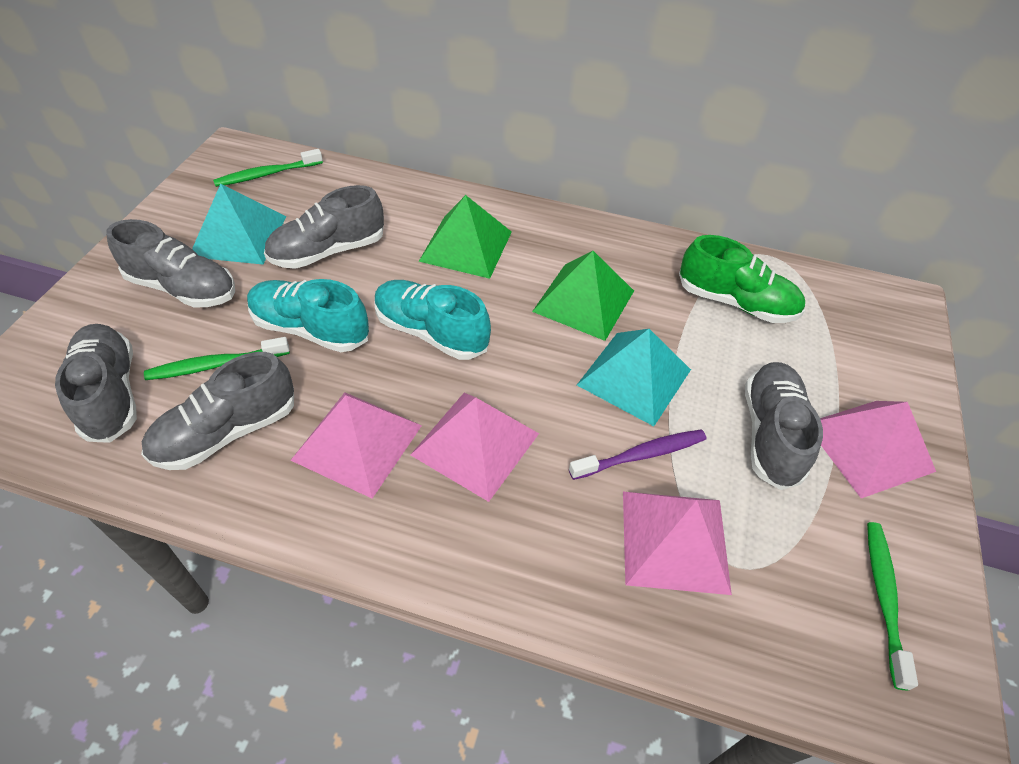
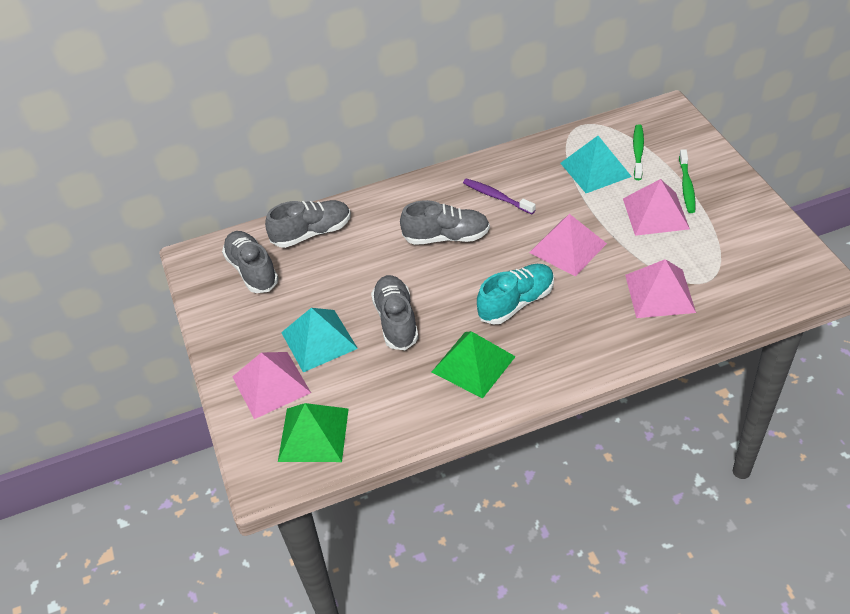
green shoe: [679,235,805,323] = 1 -> none = 0
green toothbrush: [144,337,290,380] [213,149,323,187] [867,522,918,691] = 3 -> [633,124,644,180] [679,149,696,213] = 2
grey shoe: [55,324,137,443] [106,219,235,308] [141,352,294,470] [264,185,384,269] [745,362,823,490] = 5 -> [222,231,278,293] [265,200,351,248] [371,275,419,350] [400,200,490,245] = 4
turquoise shoe: [247,279,369,352] [375,280,491,360] = 2 -> [477,264,554,325] = 1

